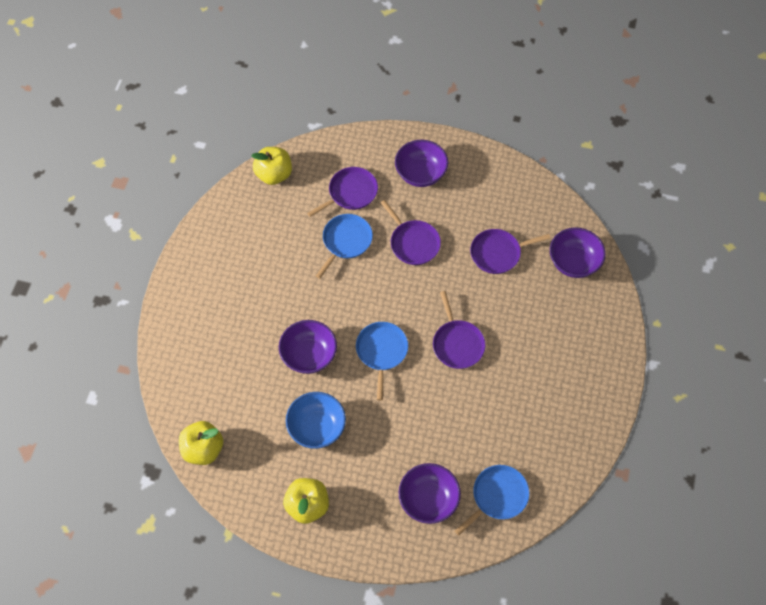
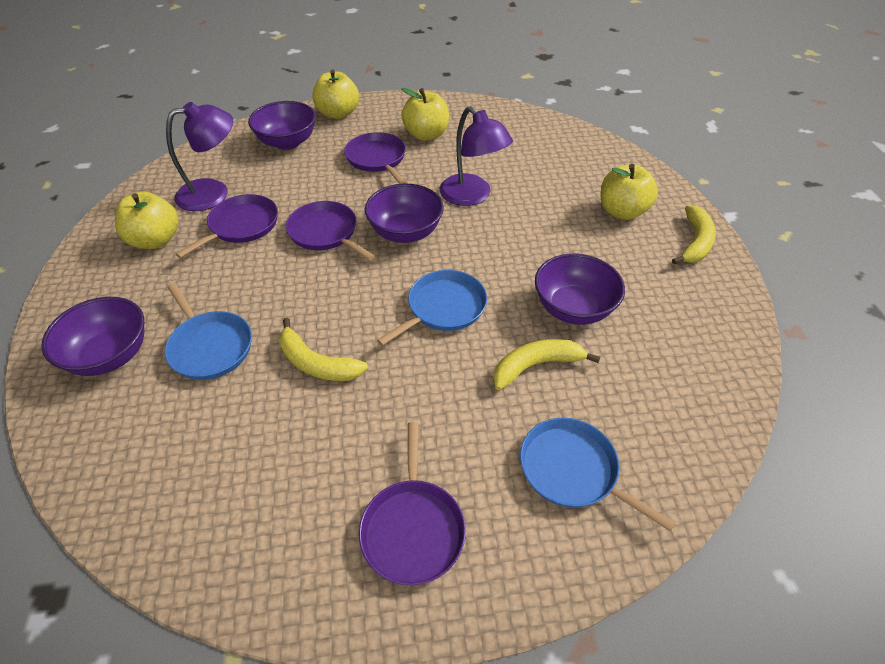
blue bowl: [286,392,346,449] = 1 -> none = 0
purple lamp: none = 0 -> [166,102,233,211] [440,106,513,206] = 2
yellow apple: [179,421,223,465] [252,147,292,185] [283,478,329,524] = 3 -> [115,191,179,249] [312,70,359,119] [401,88,449,141] [600,164,658,220] = 4
yellow banana: none = 0 -> [279,318,368,381] [493,339,600,390] [672,205,716,264] = 3

